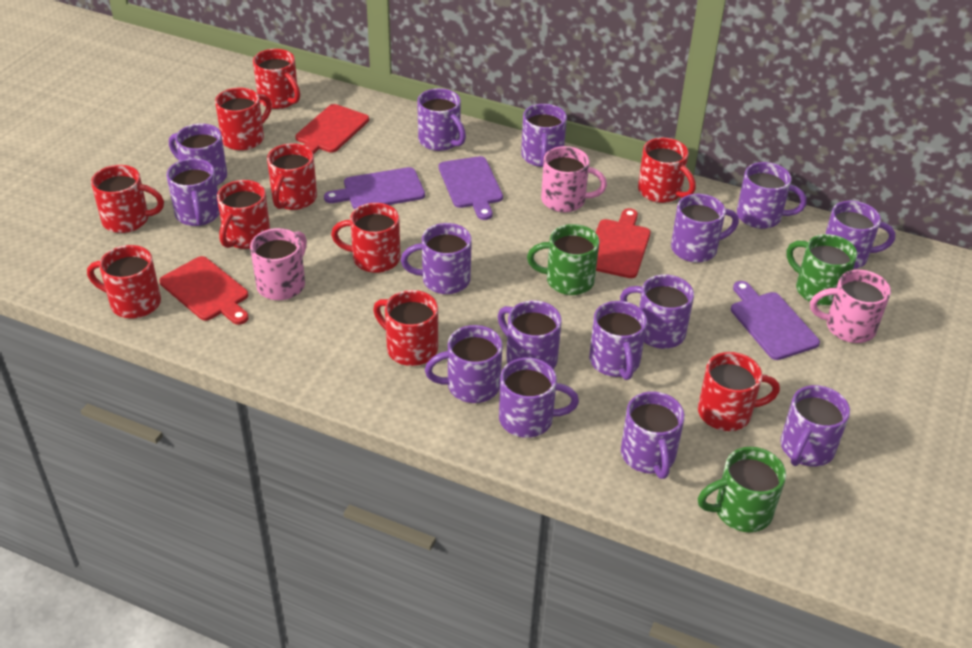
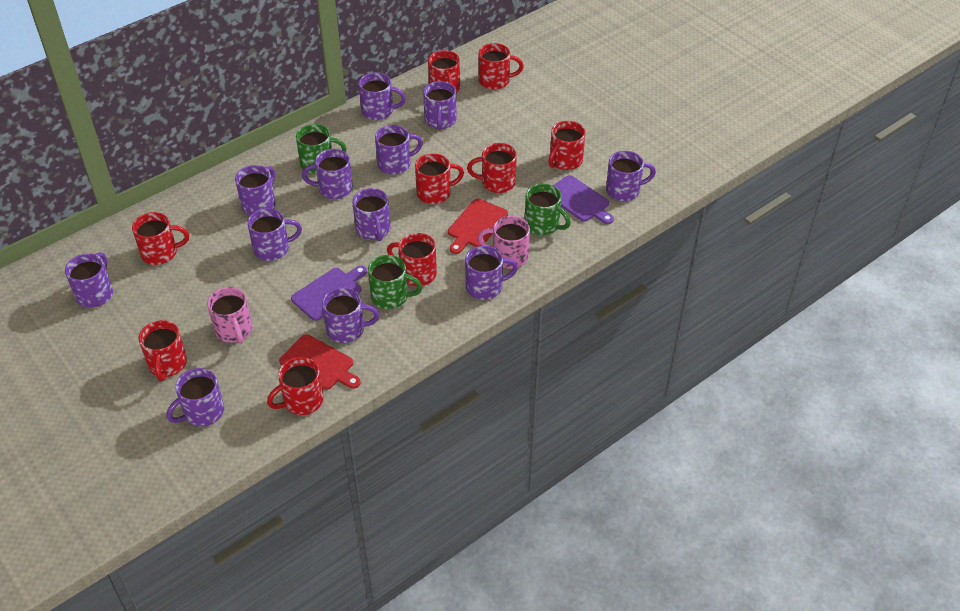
pink mug: [250,228,307,300] [541,146,607,212] [810,270,891,343] = 3 -> [207,287,252,344] [478,216,530,269] = 2
purple cutting board: [324,167,425,209] [439,156,503,220] [731,281,820,360] = 3 -> [291,266,367,321] [553,175,614,224] = 2
purple mug: [167,158,220,226] [169,124,227,186] [401,223,472,294] [417,88,466,151] [425,325,503,403] [498,300,562,369] [499,358,579,438] [521,104,567,167] [589,301,647,380] [620,274,694,349] [621,391,685,479] [671,194,739,263] [737,162,807,229] [780,385,850,467] [825,201,895,269] = 15 -> [65,252,113,308] [167,368,224,427] [235,165,275,215] [247,208,302,261] [302,149,353,199] [322,287,379,343] [352,188,391,241] [359,73,406,120] [375,125,423,175] [423,81,457,130] [465,246,518,300] [606,151,656,201] = 12
red cutting board: [159,256,249,325] [295,104,369,154] [596,208,651,278] = 3 -> [279,334,361,390] [448,198,508,254] = 2
red mug: [87,245,161,318] [91,165,164,233] [215,88,272,151] [217,180,270,249] [253,49,300,109] [267,143,317,210] [331,203,400,273] [373,290,438,366] [638,138,696,203] [698,352,780,431] = 10 -> [132,212,189,265] [139,320,187,381] [267,357,324,415] [387,233,437,286] [415,153,464,204] [428,50,460,93] [467,143,517,193] [479,43,524,90] [548,121,585,170] = 9

